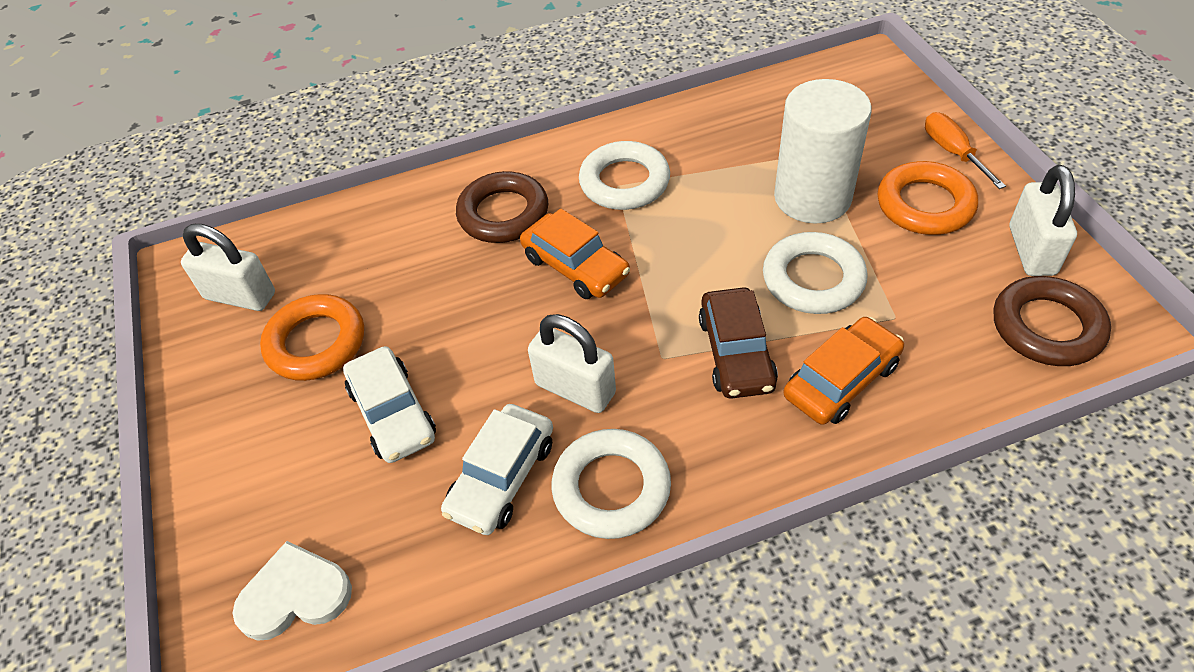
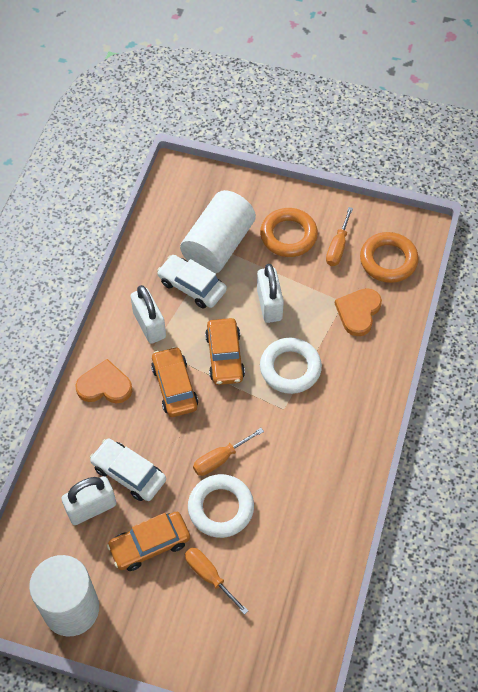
brown car: [699,287,778,399] = 1 -> none = 0
brown ring: [456,171,548,243] [994,276,1111,366] = 2 -> none = 0
orange car: [520,208,630,299] [783,317,904,425] = 2 -> [107,512,190,571] [151,346,198,417] [205,318,245,385] = 3
orange heart: none = 0 -> [75,359,132,404] [335,288,382,336] = 2
orange screwdriver: [925,112,1006,189] = 1 -> [185,548,248,615] [193,428,264,476] [326,207,353,266] = 3
white cylinder: [774,79,872,224] = 1 -> [29,555,99,636] [180,190,256,274] = 2
white heart: [232,541,352,641] = 1 -> none = 0
white ring: [552,429,671,539] [579,141,670,210] [763,232,867,314] = 3 -> [188,474,254,538] [260,338,322,394] = 2

